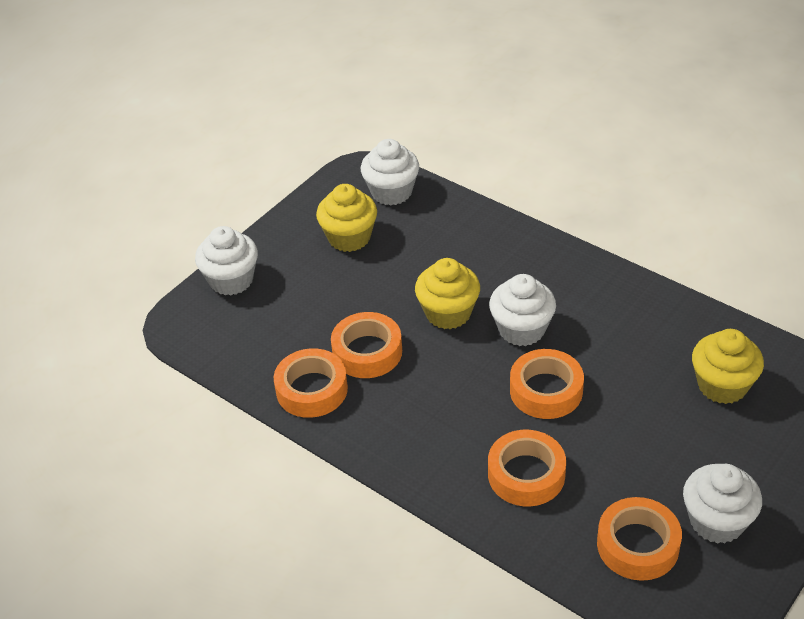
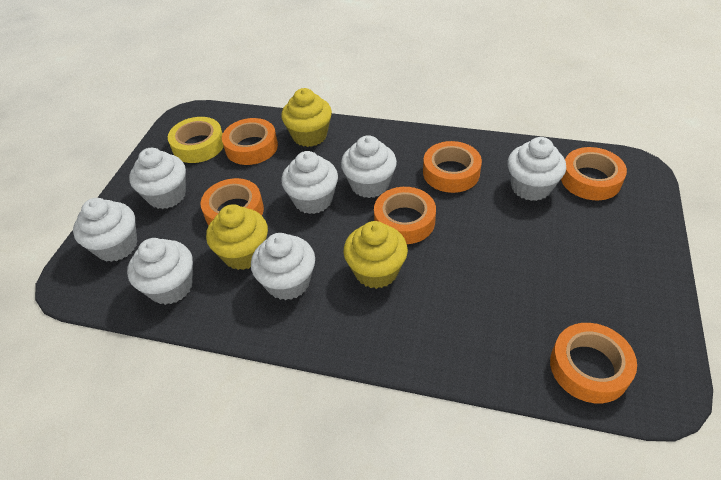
orange tape: [274,348,348,418] [331,312,402,378] [488,430,566,506] [510,349,584,419] [597,497,682,581] = 5 -> [201,178,264,226] [222,118,278,165] [374,187,436,244] [423,141,482,193] [550,323,637,403] [561,147,627,200] = 6
white cupcake: [195,226,258,296] [361,139,419,206] [489,274,556,346] [683,464,762,544] = 4 -> [73,198,137,262] [127,238,193,305] [129,148,186,209] [251,233,315,300] [281,151,338,214] [341,135,397,198] [507,137,566,201] = 7
yellow tape: none = 0 -> [168,117,224,163] = 1

